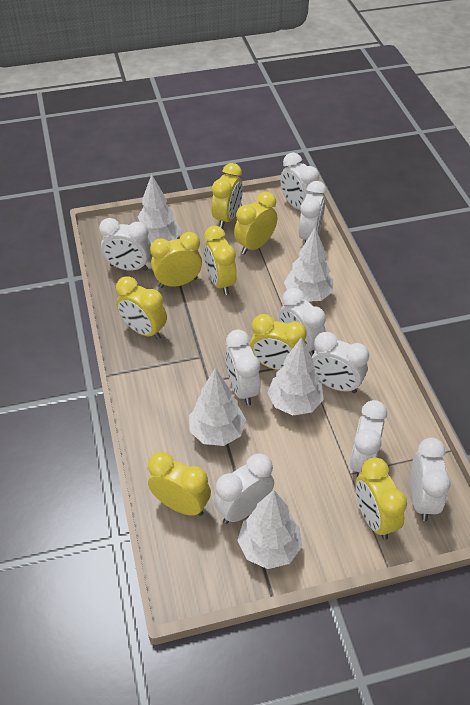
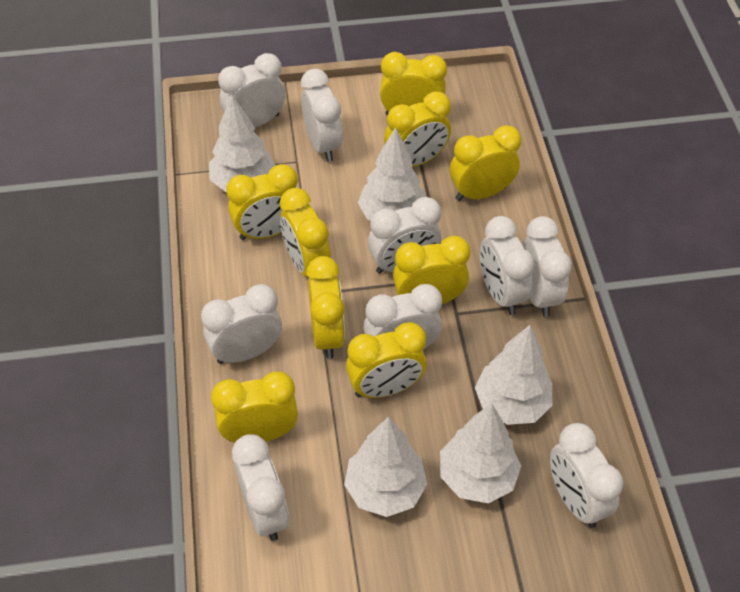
yellow clock: [116,276,167,340] [148,452,211,516] [150,232,202,288] [204,226,237,295] [211,163,243,228] [234,192,277,255] [250,314,307,370] [356,457,407,540] = 8 -> [211,372,298,442] [226,164,298,240] [280,188,331,277] [306,256,345,359] [346,322,427,398] [380,52,447,116] [384,92,451,167] [393,236,470,304] [450,125,521,201] = 9

